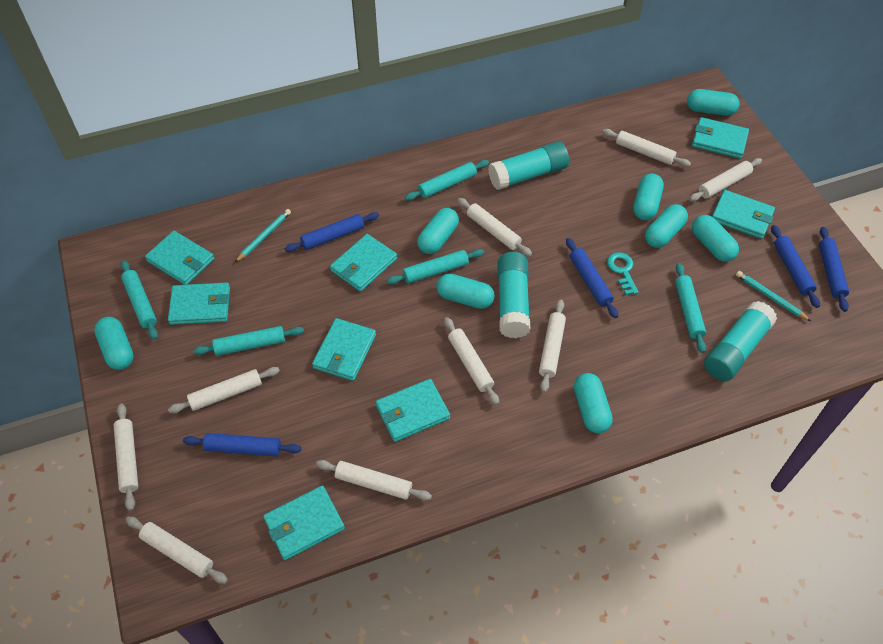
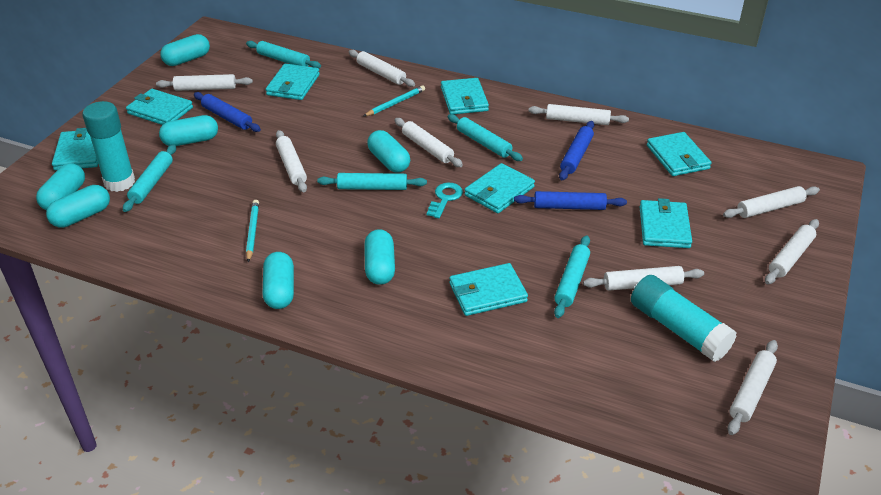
blue rolling pin: [183,433,301,456] [285,212,379,252] [566,238,618,318] [771,225,820,308] [819,227,849,312] = 5 -> [194,92,261,132] [514,191,627,210] [559,121,594,181] = 3
turquoise capsule: [94,317,134,370] [417,208,459,254] [436,274,495,309] [574,373,613,433] [633,174,664,220] [645,204,688,248] [687,89,740,116] [692,215,739,262] = 8 -> [36,163,85,210] [46,185,110,228] [159,115,218,146] [160,34,210,66] [263,252,294,309] [364,229,395,285] [367,130,410,173] = 7
turquoise glue stick: [488,141,569,190] [497,252,530,338] [704,301,777,381] = 3 -> [82,101,135,192] [631,275,737,362] = 2

